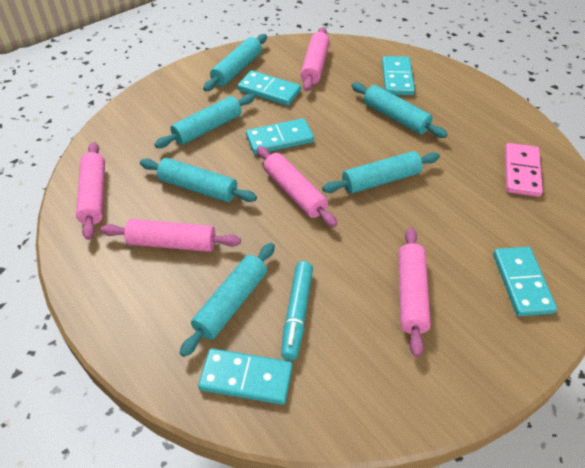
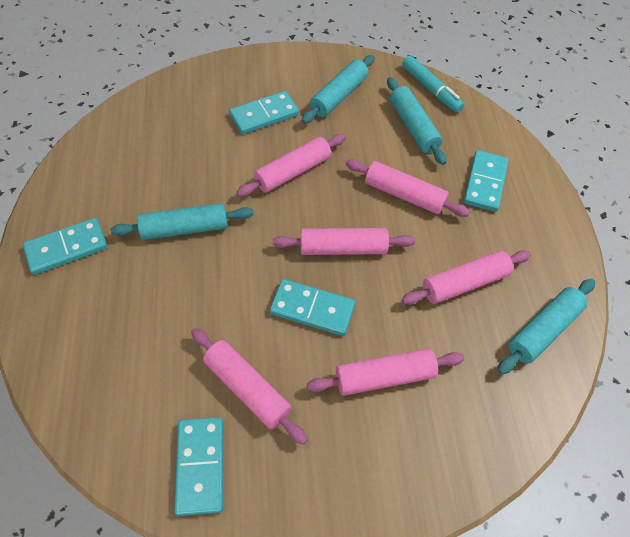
pink domino: [505,143,543,197] = 1 -> none = 0
pink rolling pin: [76,142,105,240] [101,219,241,252] [257,146,337,227] [301,27,330,91] [398,228,431,357] = 5 -> [191,328,308,445] [236,134,346,197] [273,228,415,255] [307,349,464,396] [346,159,470,217] [402,250,531,305] = 6
turquoise rolling pin: [140,158,257,202] [154,94,255,148] [180,243,275,357] [203,34,267,91] [322,151,440,194] [351,82,448,138] = 6 -> [110,203,254,240] [302,55,375,124] [387,77,447,165] [498,279,595,375] = 4

